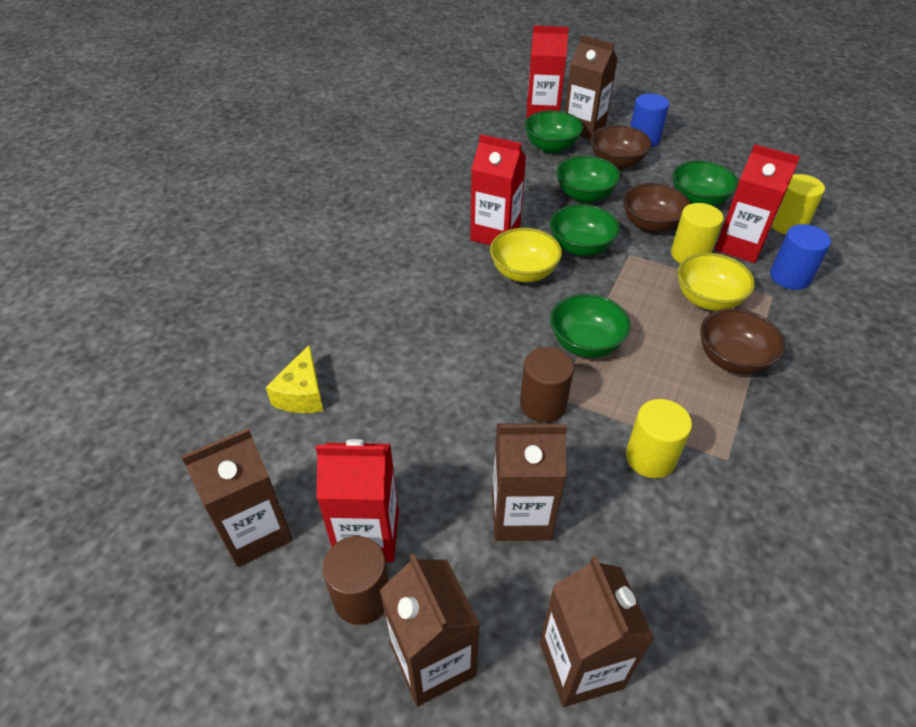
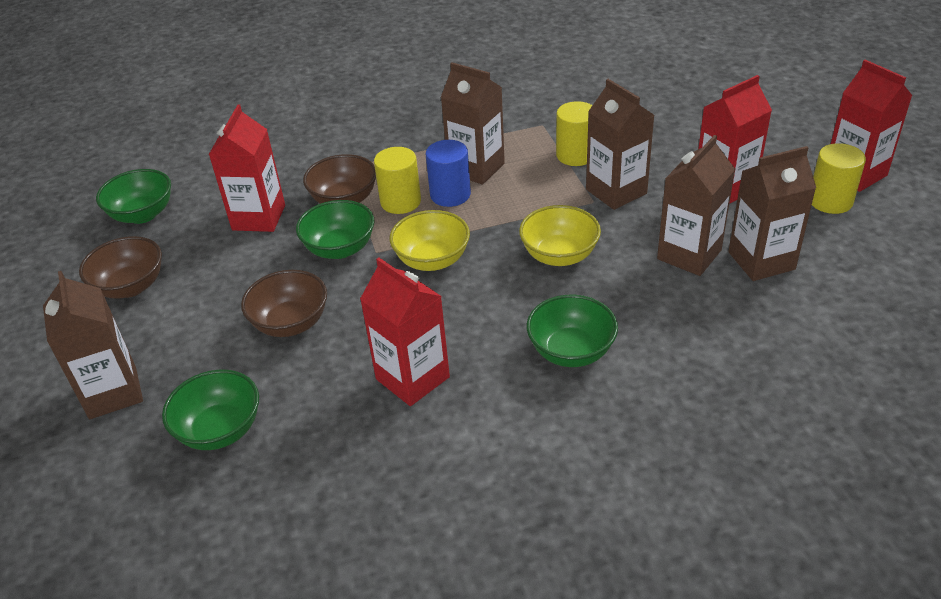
blue cylinder: [630,93,669,147] [770,224,831,290] = 2 -> [426,140,471,207] = 1
brown cylinder: [323,536,389,625] [520,347,574,423] = 2 -> none = 0
green bowl: [525,110,583,153] [550,204,620,256] [550,294,631,358] [556,156,620,203] [672,160,739,206] = 5 -> [96,169,171,224] [162,370,259,450] [296,200,374,259] [527,295,618,367] = 4
yellow cheese: [266,345,323,413] = 1 -> none = 0

